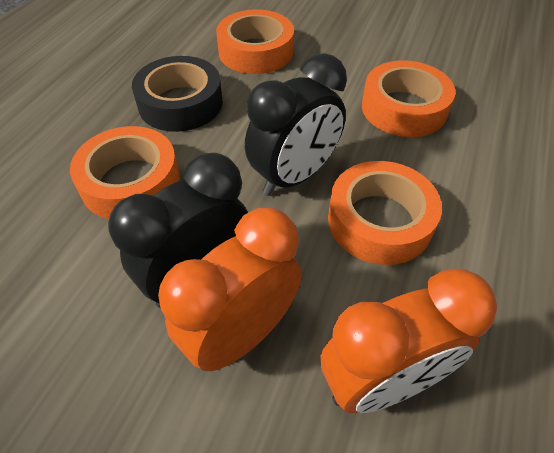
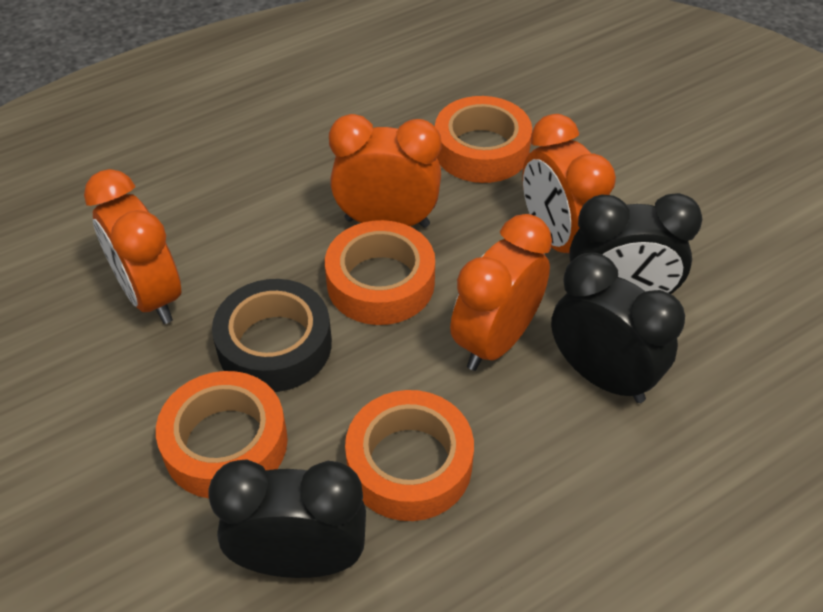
black clock: [108,153,248,308] [245,53,347,196] = 2 -> [208,459,366,578] [551,253,685,403] [569,193,702,294] = 3
orange clock: [158,208,302,371] [321,268,497,413] = 2 -> [84,169,181,324] [329,114,441,228] [450,214,552,371] [522,114,616,253] = 4

